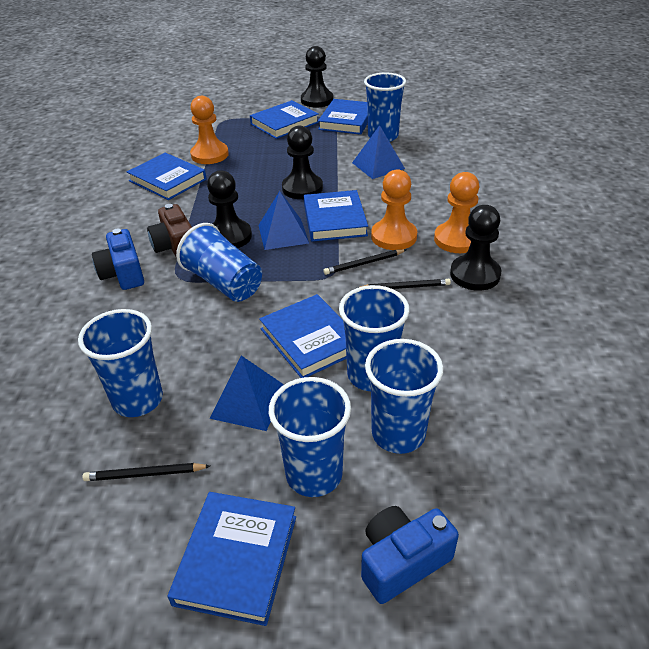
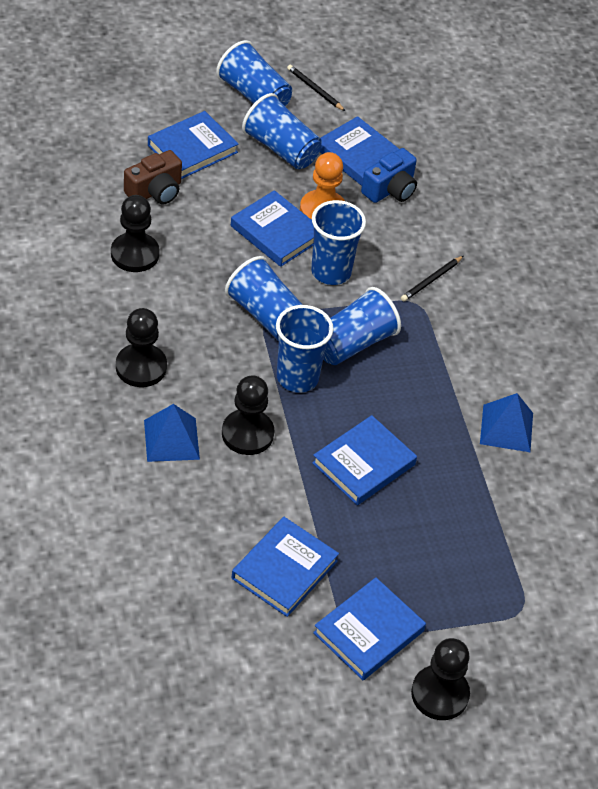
black pencil: [82,463,210,481] [323,249,406,275] [357,279,451,289] = 3 -> [287,65,345,111] [401,256,463,301] = 2
blue camera: [92,229,144,290] [361,506,459,604] = 2 -> [361,148,417,203] = 1
blue pyramid: [209,355,284,431] [258,191,309,250] [352,125,405,179] = 3 -> [144,404,200,462] [480,393,533,452] = 2
orange pawn: [190,96,229,164] [371,169,417,250] [434,172,479,253] = 3 -> [300,152,345,220] = 1

